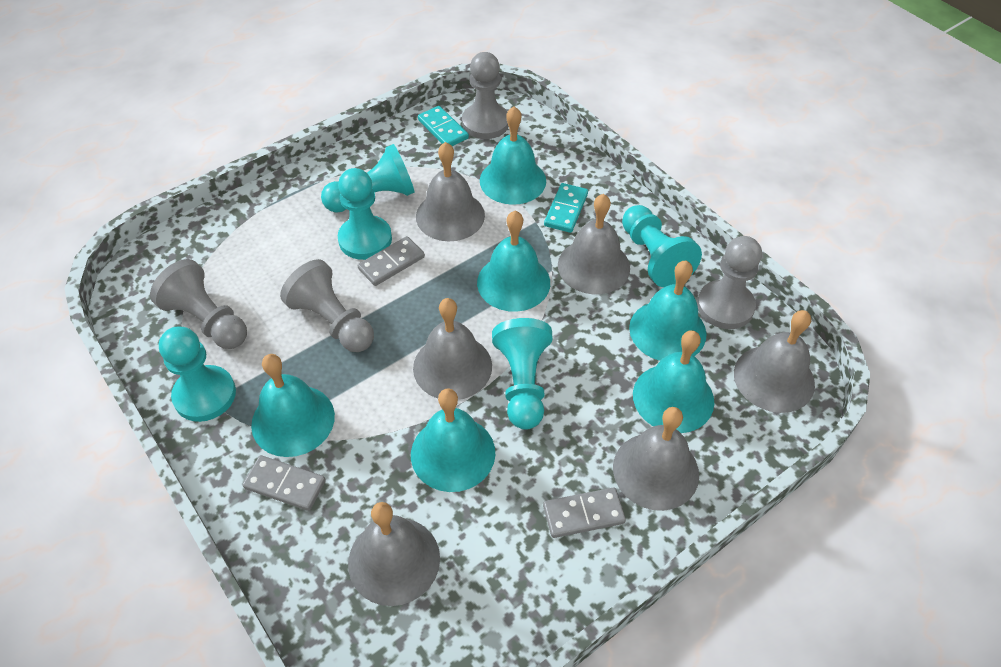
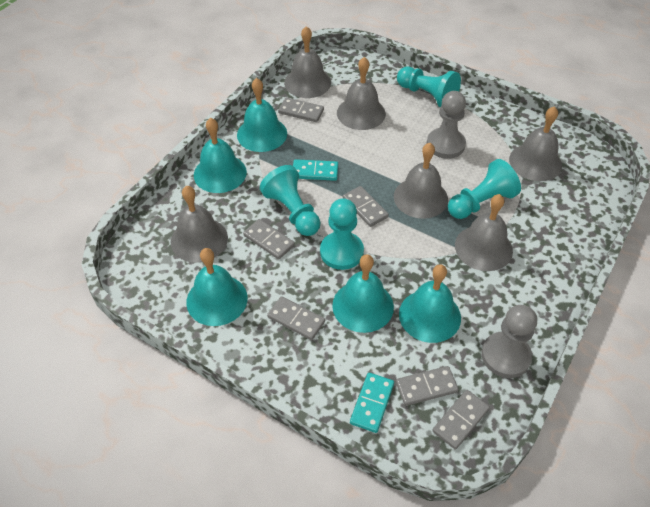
grey domino: [243,455,326,511] [358,236,425,286] [543,487,626,538] = 3 -> [243,219,295,259] [267,296,325,340] [278,97,324,122] [343,186,389,227] [396,366,459,406] [432,390,490,450] = 6
grey pawn: [150,259,247,349] [280,259,374,352] [462,52,509,139] [697,236,762,329] = 4 -> [427,91,466,159] [481,305,537,378] = 2
turquoise bell: [251,354,335,457] [411,388,495,492] [477,211,550,312] [480,106,546,205] [629,261,706,361] [633,330,714,433] = 6 -> [186,248,248,326] [194,118,247,193] [237,78,287,152] [332,254,394,333] [399,264,461,343] = 5
turquoise pawn: [159,327,236,422] [321,144,414,213] [338,168,392,260] [492,318,553,430] [622,205,702,287] = 5 -> [260,165,320,236] [320,198,364,270] [397,67,461,107] [448,159,521,219] = 4

